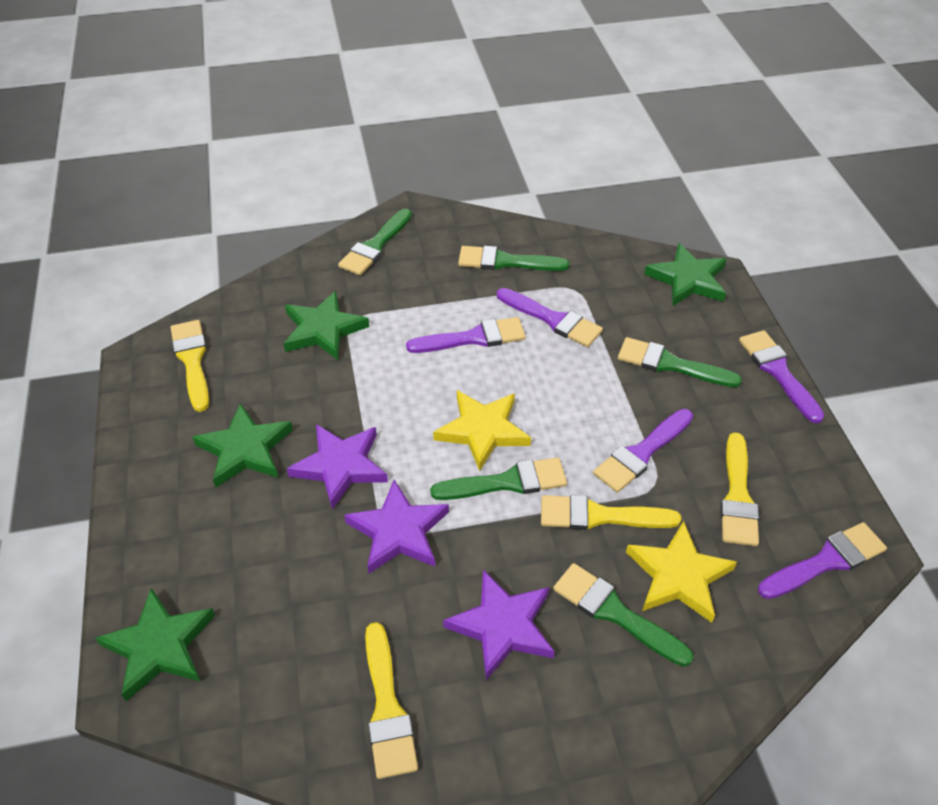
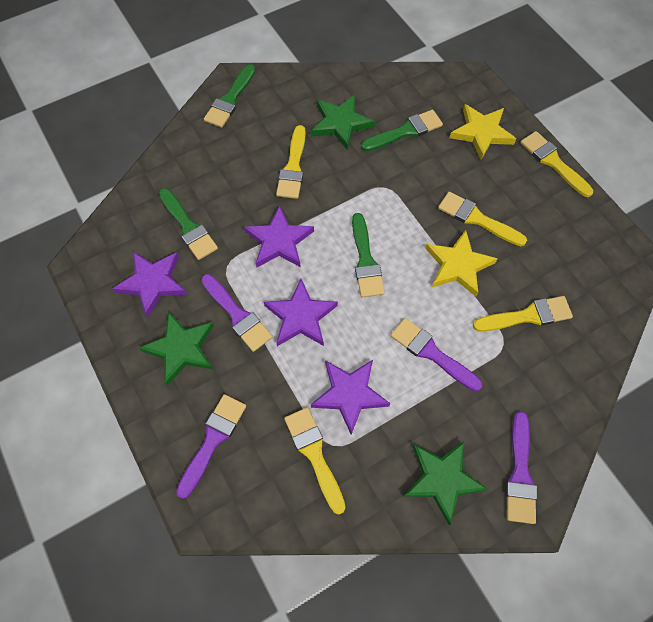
green brush: [338,209,412,275] [430,457,567,500] [458,246,569,271] [553,563,694,667] [618,337,742,387] = 5 -> [159,188,218,260] [204,64,255,128] [352,213,385,297] [361,110,443,151] = 4
green star: [95,588,215,701] [193,403,293,487] [283,291,369,360] [644,243,727,306] = 4 -> [139,311,214,386] [311,95,375,150] [403,441,487,525] = 3
purple brush: [406,317,526,353] [497,288,603,347] [593,409,693,493] [739,330,824,423] [758,522,887,599] = 5 -> [176,394,246,499] [201,274,272,352] [391,318,482,391] [506,411,537,524] = 4
purple star: [287,424,388,510] [344,480,449,573] [443,570,554,680] = 3 -> [112,252,187,318] [244,205,314,267] [264,279,338,346] [311,360,390,434] = 4
yellow brush: [171,320,209,412] [365,622,418,779] [541,495,681,530] [720,432,759,546] = 4 -> [276,125,306,199] [284,407,345,514] [438,192,527,246] [473,296,573,332] [520,131,593,197] = 5

